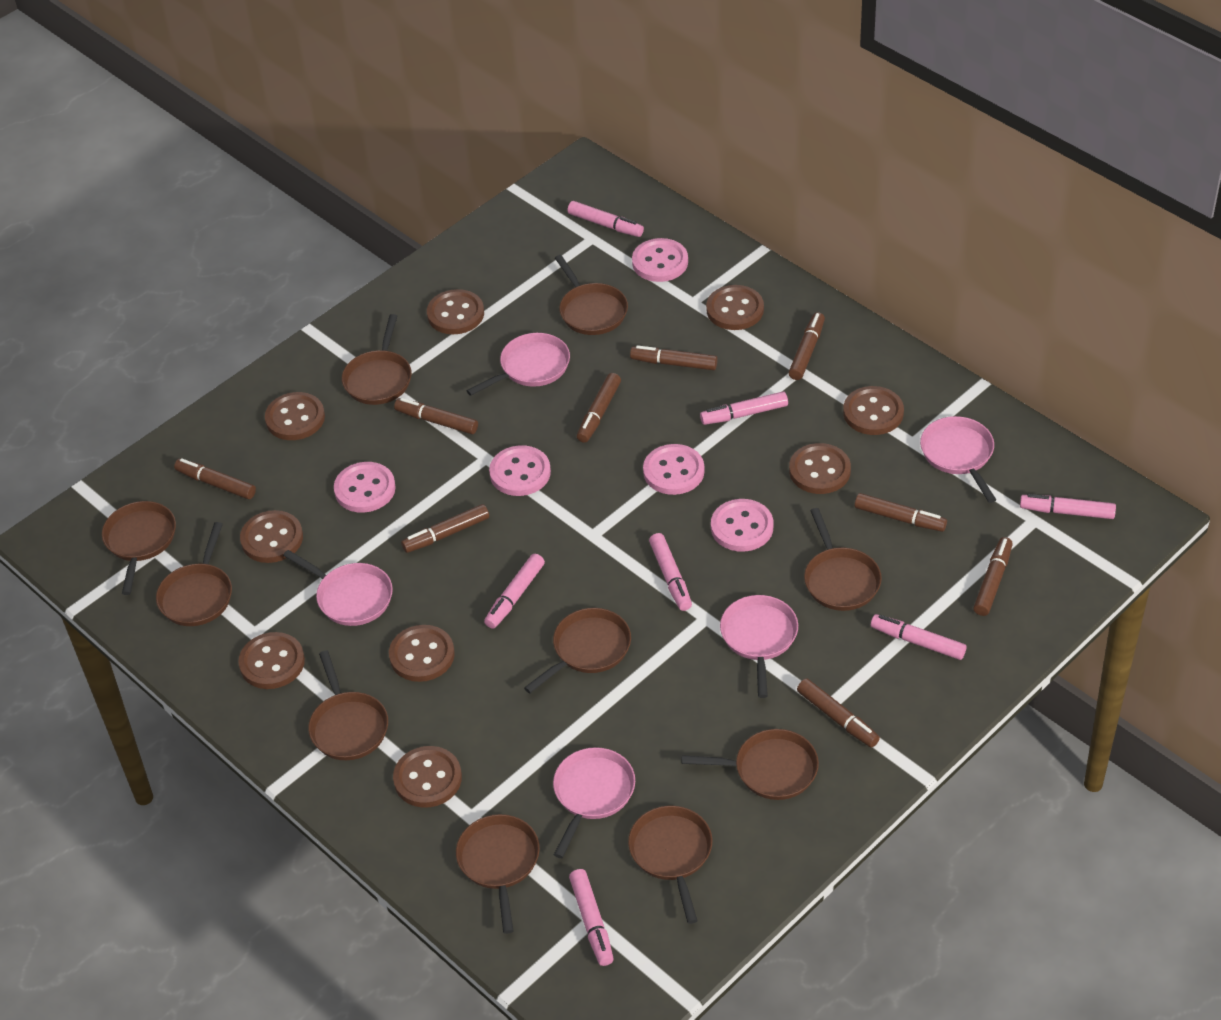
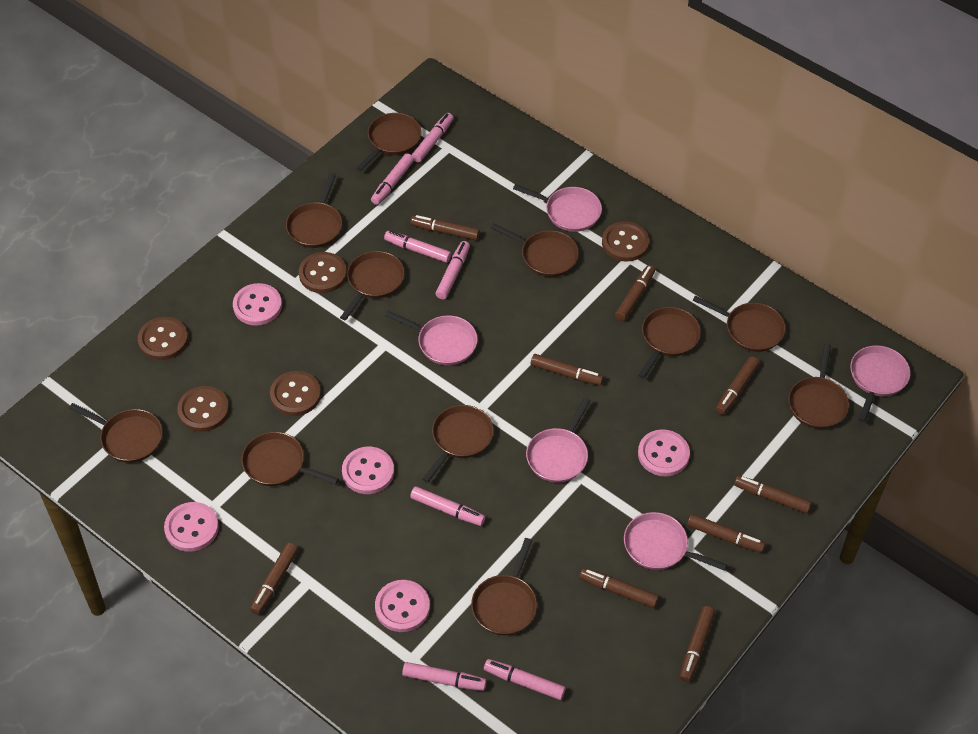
brown button: [238,632,305,689] [240,510,303,563] [265,392,325,440] [389,625,455,682] [393,746,462,808] [427,289,484,334] [706,285,764,330] [789,443,851,494] [843,386,904,435] = 9 -> [138,317,188,360] [177,386,229,432] [270,371,321,416] [299,252,347,293] [602,221,649,262] = 5
brown pan: [102,501,176,595] [156,522,232,626] [308,651,388,760] [342,314,412,405] [456,814,540,934] [524,608,631,693] [555,255,628,335] [628,806,712,924] [682,729,819,800] [804,508,882,611] = 10 -> [69,403,163,463] [241,432,339,486] [286,173,342,248] [340,251,405,320] [356,113,422,171] [422,405,494,483] [471,538,537,635] [491,223,579,277] [638,307,701,379] [693,295,786,352] [788,343,849,429] = 11

